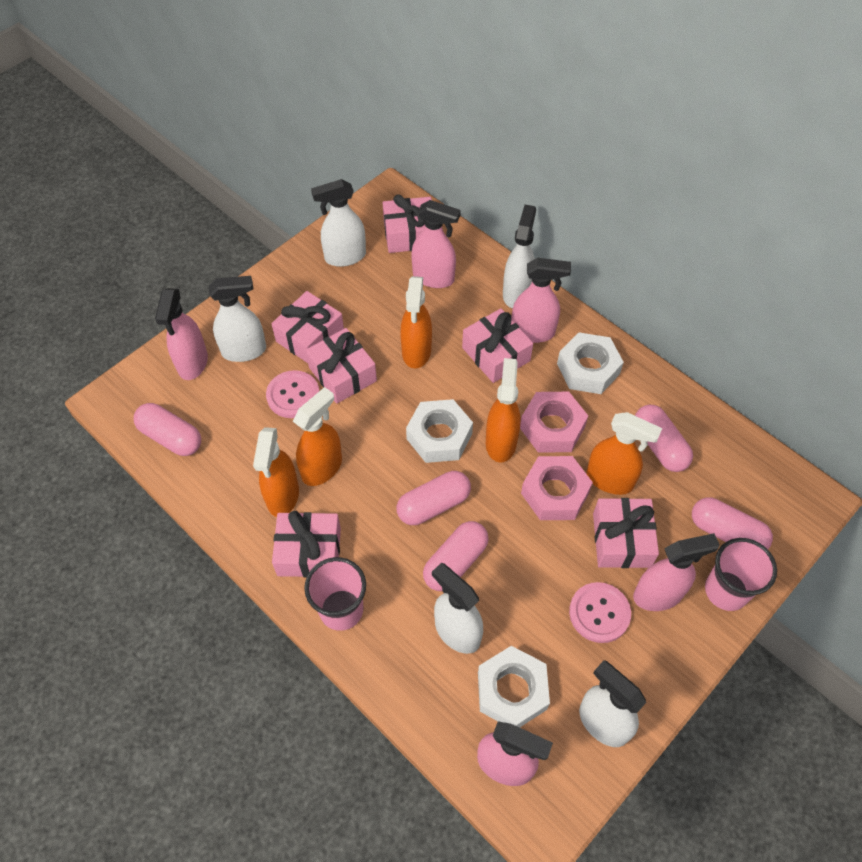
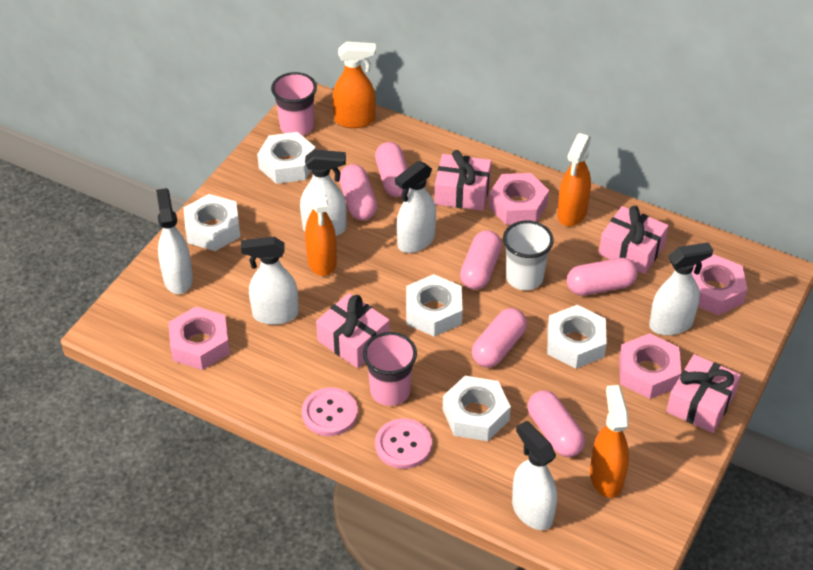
orange spray bottle: [253,427,299,517] [293,387,342,486] [400,276,432,369] [486,358,520,463] [586,412,662,495] = 5 -> [305,181,337,276] [332,42,376,128] [557,133,591,226] [590,385,629,498] = 4
pink capsule: [134,403,201,456] [397,471,471,525] [423,521,489,591] [635,405,693,472] [692,498,773,549] = 5 -> [339,164,377,220] [375,142,409,197] [460,230,502,290] [472,308,527,368] [528,390,585,457] [567,258,638,296] = 6
pink gift: [271,291,344,363] [272,511,341,577] [305,328,377,404] [383,194,432,253] [462,308,533,383] [593,498,659,568] = 6 -> [316,293,390,368] [434,150,491,211] [599,206,669,274] [666,354,741,433] = 4
pink nut: [520,392,588,453] [521,456,593,520] = 2 -> [168,307,230,370] [488,173,549,225] [619,333,681,399] [692,254,748,315] = 4
pink spray bottle: [155,288,208,380] [411,200,461,288] [477,722,553,786] [512,258,571,343] [633,533,720,611] = 5 -> none = 0
white cup: none = 0 -> [503,220,554,290] = 1
white nut: [406,399,473,463] [478,646,550,727] [557,332,624,394] = 3 -> [184,194,240,251] [257,132,316,184] [406,274,463,337] [443,376,511,441] [547,305,607,369] = 5
white spray bottle: [208,276,266,362] [311,179,366,267] [432,563,483,654] [503,205,536,308] [579,660,646,747] = 5 -> [156,188,193,294] [241,237,299,325] [300,149,347,236] [395,161,436,253] [512,421,557,530] [649,242,713,335] = 6

